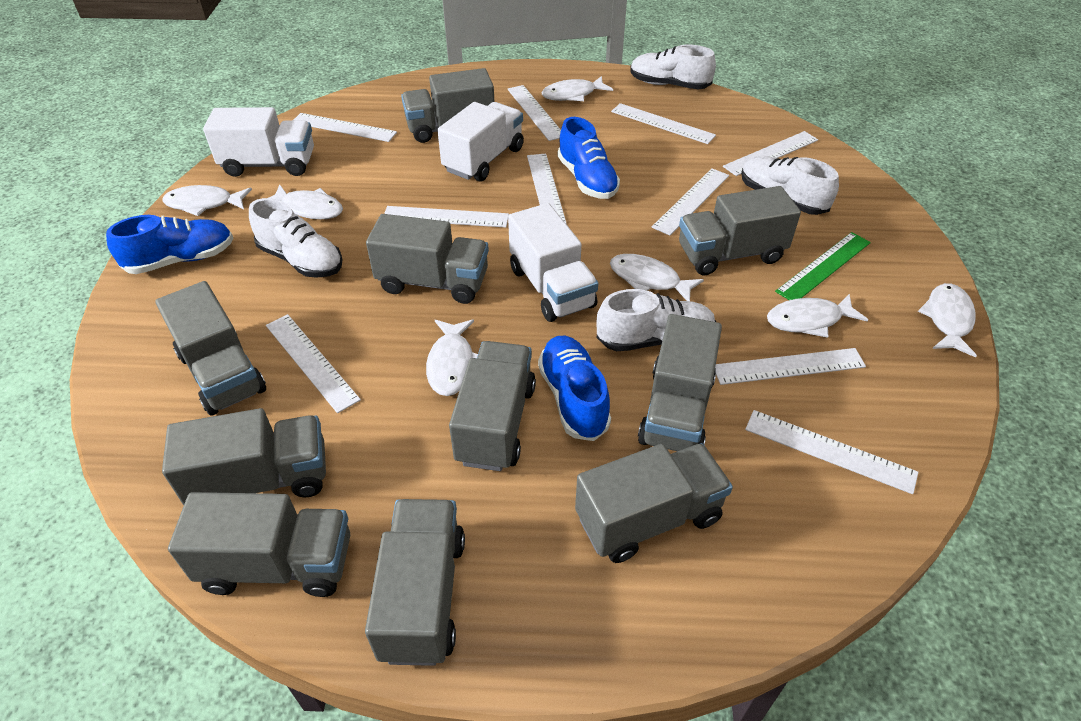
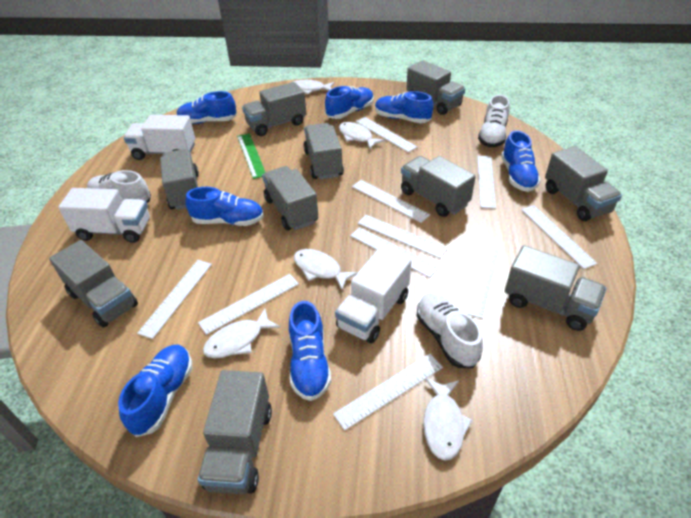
blue shoe: [106,215,233,274] [538,336,611,441] [558,117,620,199] = 3 -> [118,345,193,437] [177,91,237,124] [186,187,264,226] [289,301,331,401] [325,86,374,119] [375,91,433,123] [501,130,540,192] = 7
white fish: [162,185,252,216] [269,184,343,220] [426,319,478,396] [541,76,613,101] [610,254,704,301] [767,294,868,338] [918,283,977,357] = 7 -> [203,309,280,358] [293,80,334,94] [294,249,358,290] [339,122,385,149] [423,378,472,460] = 5
white shoe: [249,198,343,278] [597,289,716,351] [630,45,716,89] [741,156,839,215] = 4 -> [87,170,151,203] [416,293,483,368] [478,95,510,147] = 3

